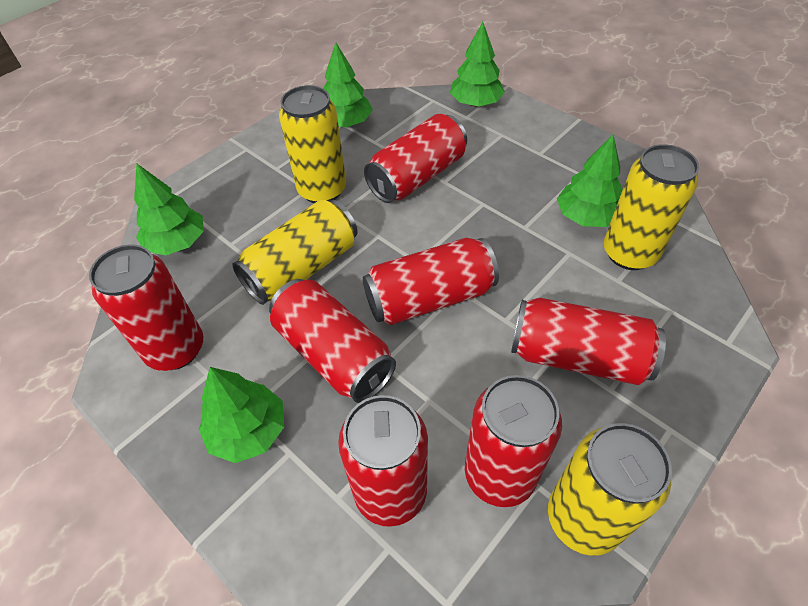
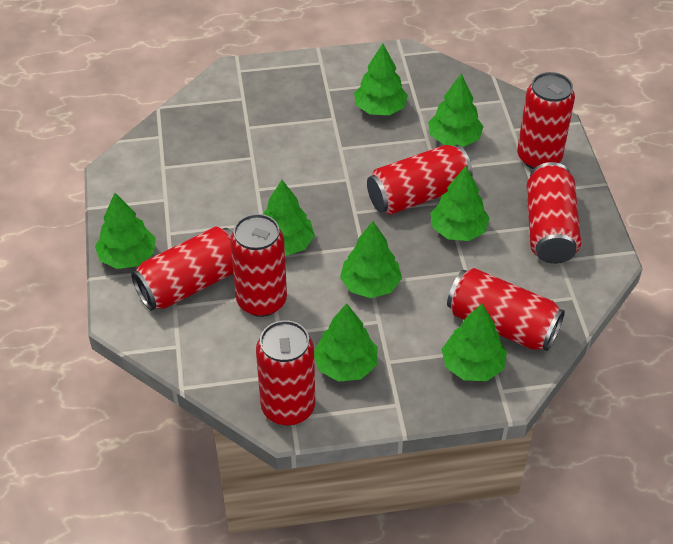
green tree: [134,163,204,255] [199,367,284,463] [323,42,373,127] [450,22,505,107] [557,135,623,227] = 5 -> [95,193,156,269] [263,180,315,256] [314,303,378,382] [340,221,402,298] [354,44,408,115] [428,73,484,147] [430,166,490,241] [442,304,507,381] = 8
yellow can: [232,199,358,305] [279,85,346,203] [548,423,672,556] [604,144,699,270] = 4 -> none = 0

